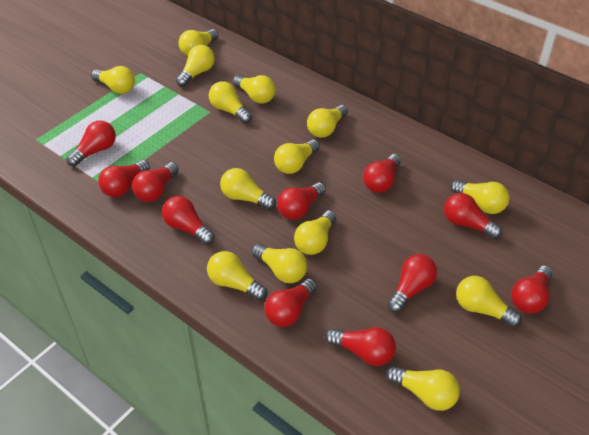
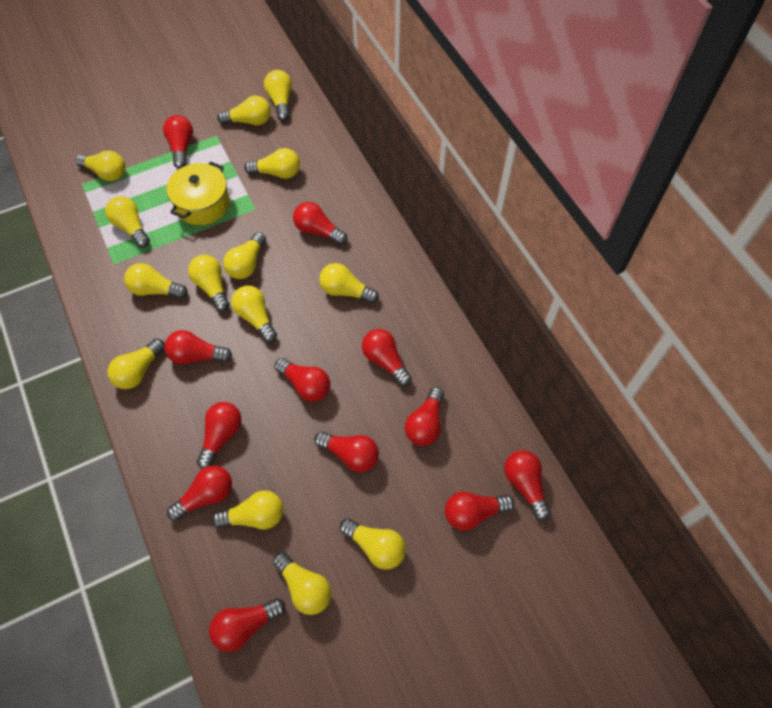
red light bulb: [66,120,116,166] [98,160,150,197] [132,162,179,202] [162,196,215,245] [264,278,317,327] [277,182,326,220] [325,327,396,366] [363,154,401,193] [388,254,437,313] [444,193,503,239] [511,265,553,314] = 11 -> [163,115,193,169] [164,330,232,364] [167,465,232,521] [197,402,242,469] [209,598,285,652] [275,358,330,402] [293,202,347,245] [314,432,379,472] [362,329,412,386] [405,387,444,446] [445,492,514,531] [504,450,551,521] = 12
yellow pot: none = 0 -> [167,161,230,225] = 1

